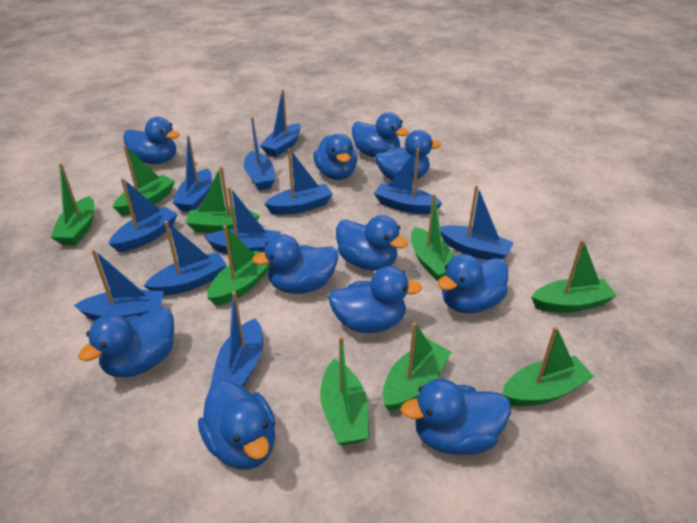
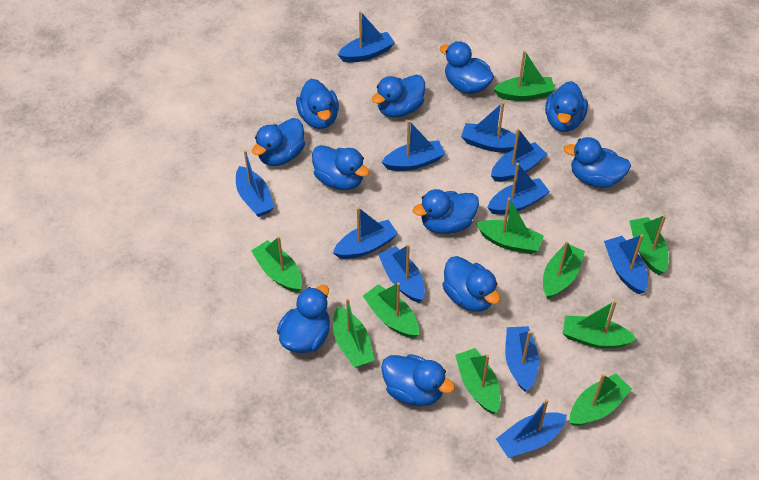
green boat: [50,163,95,245] [113,145,175,216] [186,166,260,233] [207,225,270,306] [320,336,369,445] [382,322,451,411] [411,194,454,281] [502,326,594,406] [531,239,617,313] = 9 -> [251,236,302,293] [333,298,375,368] [363,282,419,338] [455,348,501,414] [476,198,544,254] [494,51,555,101] [543,241,585,299] [563,300,637,348] [570,373,632,426] [629,215,669,275] = 10

